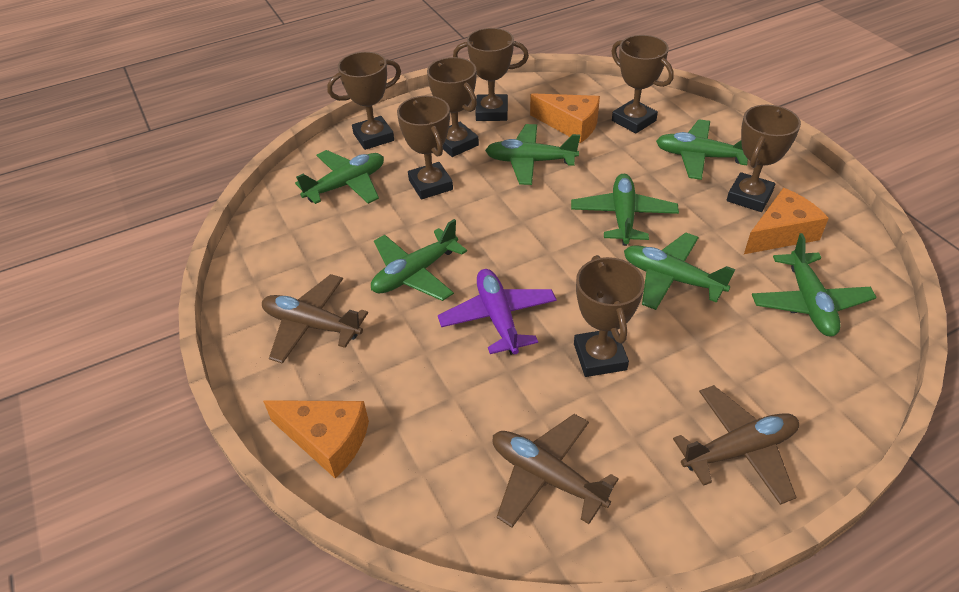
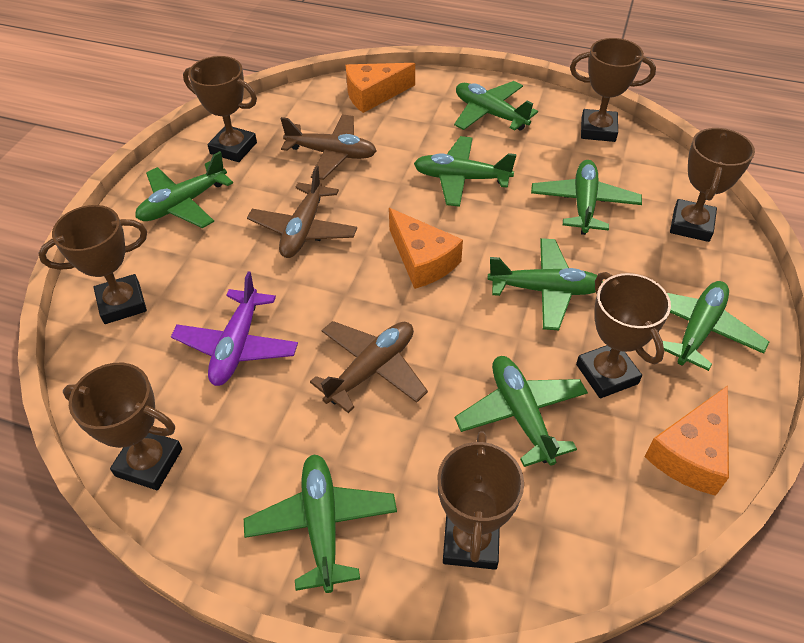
green plane: [295,150,384,204] [371,219,467,301] [485,124,580,185] [571,174,679,246] [624,232,735,310] [656,119,748,180] [752,233,877,336] = 7 -> [135,151,233,228] [244,454,397,593] [414,136,517,207] [454,81,538,131] [455,356,588,467] [487,238,603,330] [531,160,642,235] [663,281,769,371] = 8

